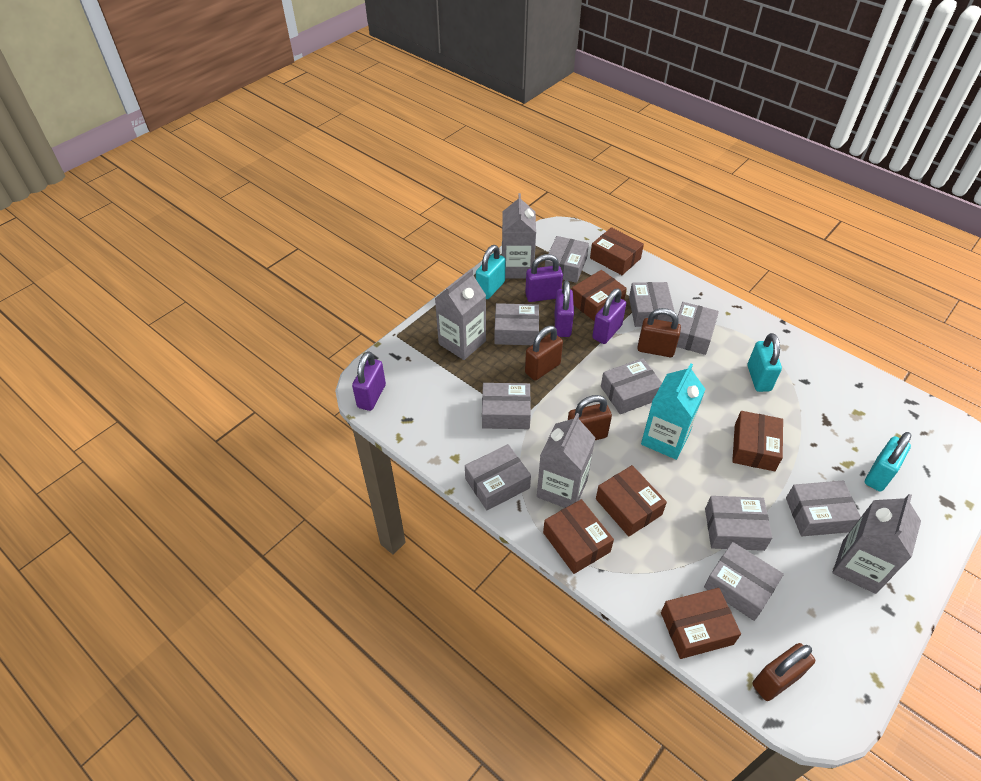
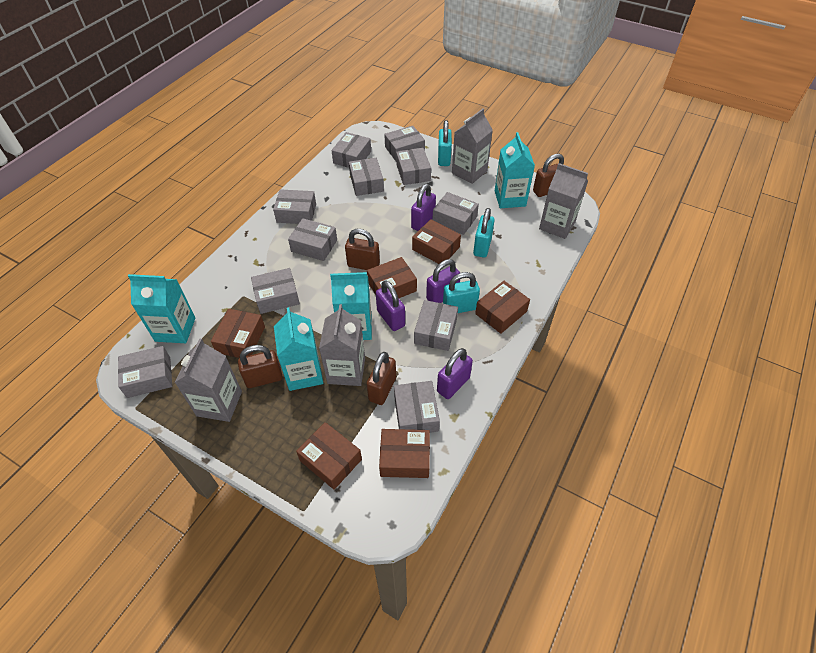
grey box: [465,444,531,510] [482,383,531,429] [494,303,539,345] [545,236,589,283] [601,358,662,414] [629,282,675,327] [677,302,719,355] [704,542,784,621] [705,496,773,551] [786,481,861,536] = 10 -> [118,346,172,398] [251,268,300,314] [273,189,316,224] [288,218,337,261] [331,132,371,168] [349,158,384,196] [384,126,425,161] [394,381,440,433] [396,148,431,185] [414,300,458,351] [433,192,479,235] = 11
turquoise carton: [641,363,705,460] = 1 -> [128,274,195,343] [274,307,323,391] [330,272,372,340] [495,132,535,208] = 4

